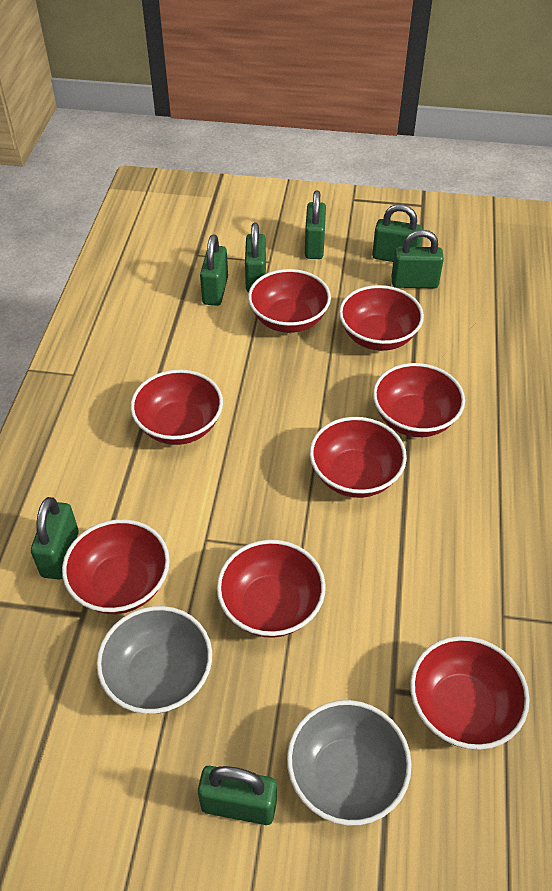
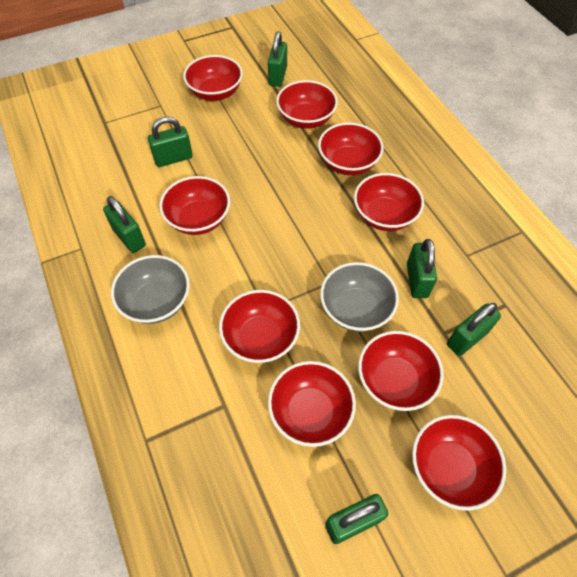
green padlock: [31,497,79,579] [198,766,277,825] [200,235,228,306] [245,223,266,292] [305,191,326,259] [372,204,423,262] [391,230,444,289] = 7 -> [103,196,146,253] [148,116,193,167] [268,31,287,87] [325,494,388,544] [407,239,437,298] [447,303,501,356] = 6
red bowl: [62,519,170,614] [130,370,223,445] [217,540,325,638] [248,269,331,333] [310,417,407,498] [339,285,424,351] [373,363,465,437] [410,636,530,750] = 8 -> [159,176,230,235] [183,55,243,101] [219,290,300,363] [268,361,356,447] [276,80,338,129] [318,122,383,175] [354,173,424,231] [358,331,444,411] [412,415,506,511] = 9

